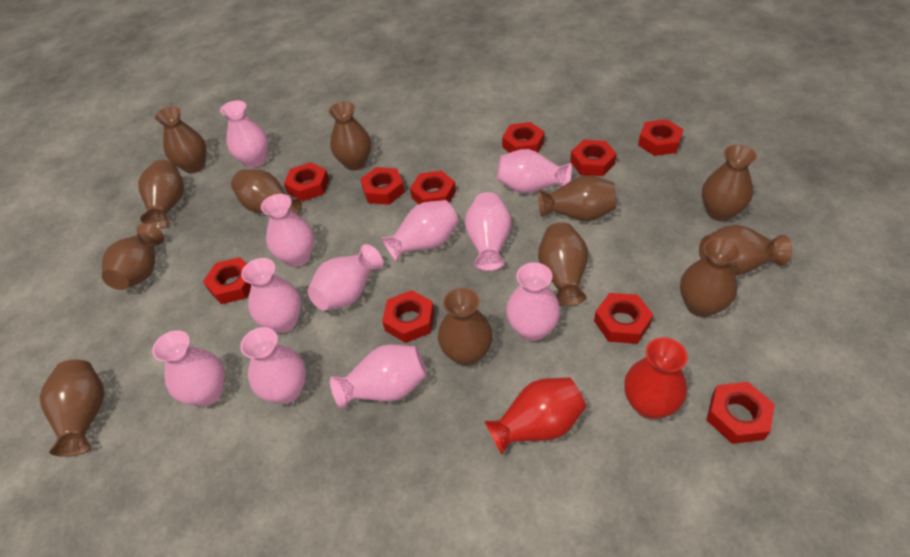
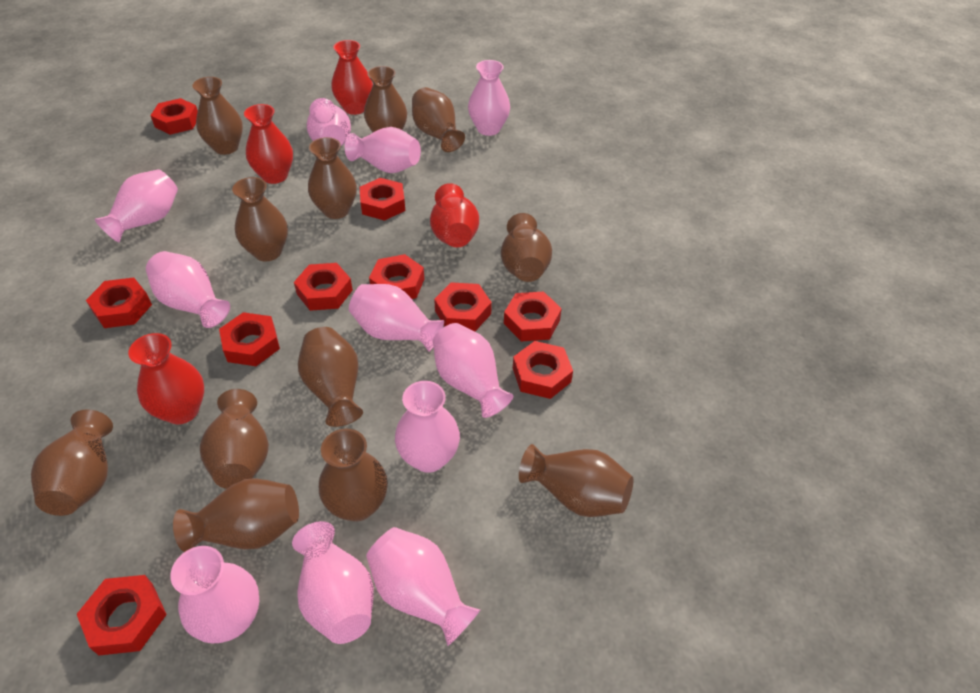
red vase: [484,377,586,455] [624,337,688,419] = 2 -> [128,333,204,424] [244,104,293,184] [331,40,373,115] [430,183,479,247] = 4

